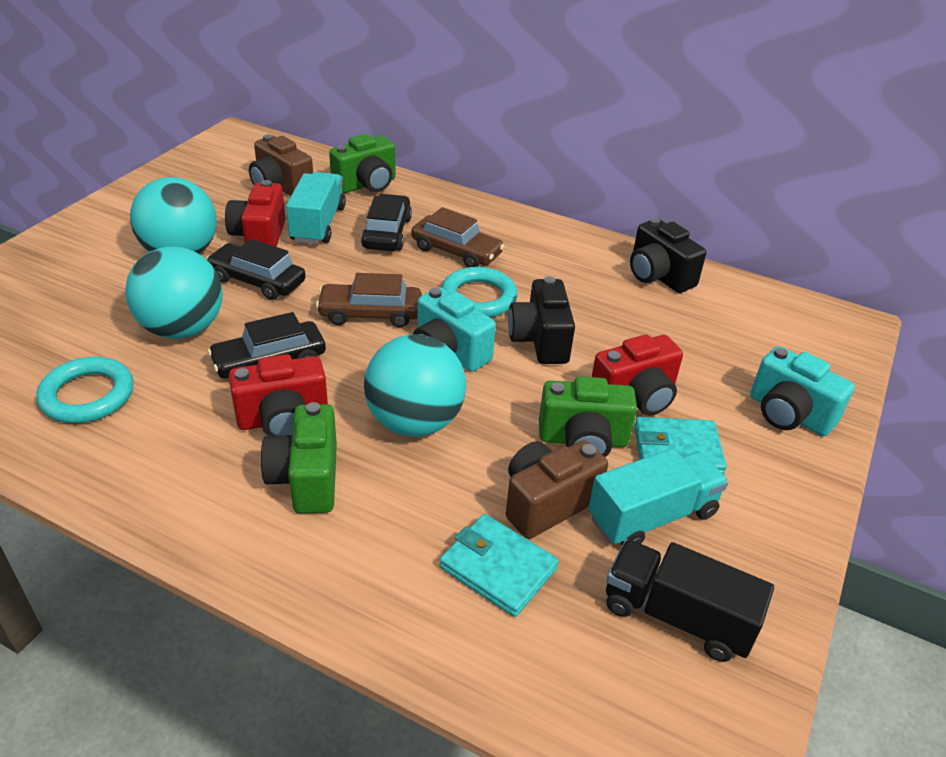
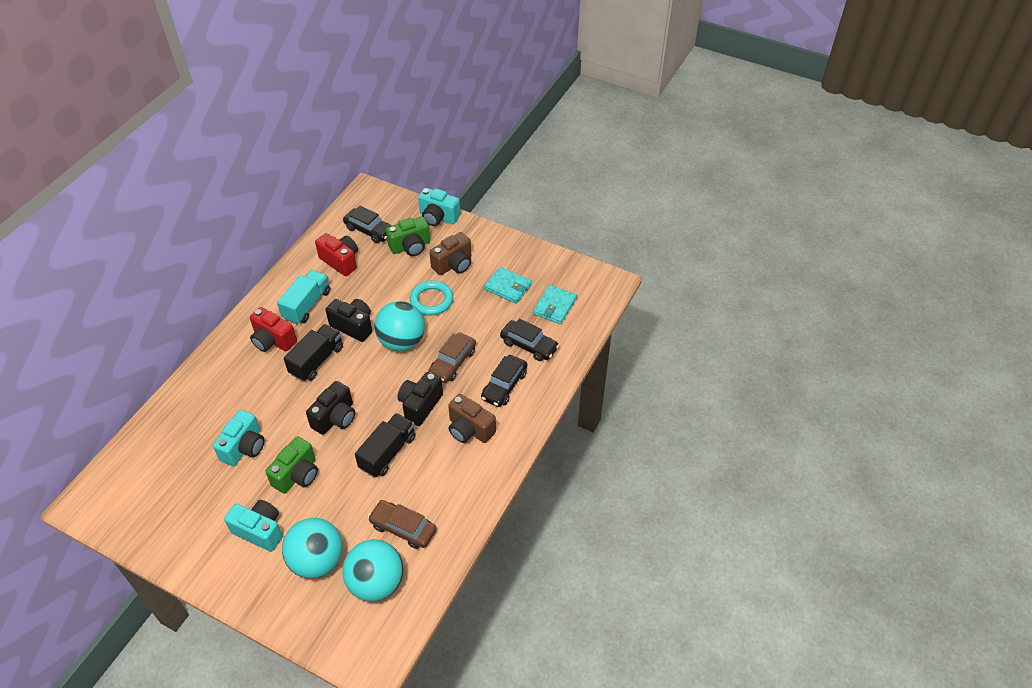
black camera: [508,276,575,364] [630,218,707,293] = 2 -> [306,381,355,435] [326,299,372,342] [397,372,443,426] = 3
black truck: [606,539,774,662] = 1 -> [284,324,343,382] [355,413,416,478] = 2
green camera: [261,402,337,514] [329,134,396,193] [539,376,637,457] = 3 -> [265,437,318,494] [386,216,430,256] = 2
red camera: [225,180,286,247] [229,354,328,436] [592,335,683,415] = 3 -> [250,307,297,352] [315,233,358,276] = 2
turquoise camera: [413,287,496,372] [750,346,855,436] = 2 -> [213,410,264,466] [224,500,283,552] [418,188,460,226] = 3
turquoise ring: [36,357,134,423] [441,267,517,317] = 2 -> [410,280,453,315] = 1
turquoise truck: [286,172,346,244] [588,448,729,545] = 2 -> [277,270,330,324] = 1

